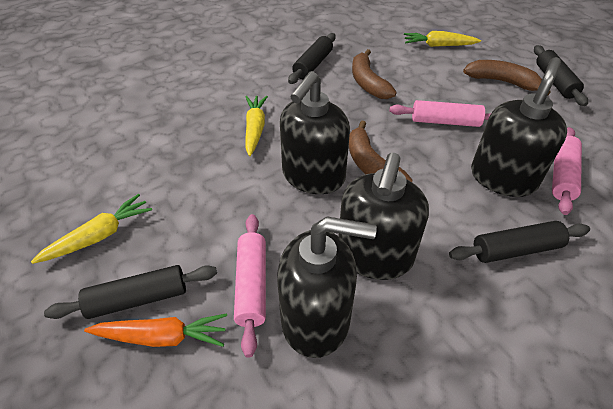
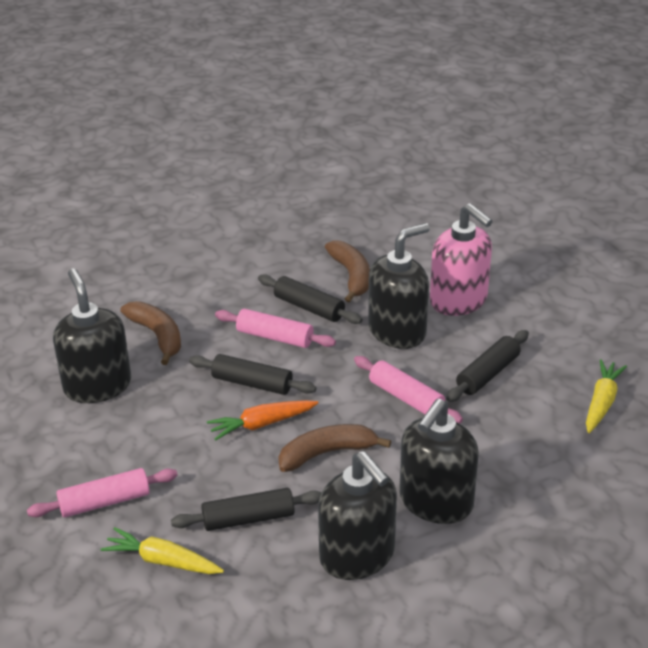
pink soap dispenser: none = 0 -> [430,203,492,316] = 1
yellow carrot: [31,194,152,264] [245,96,268,156] [404,31,481,47] = 3 -> [100,527,224,574] [586,359,627,433] = 2

